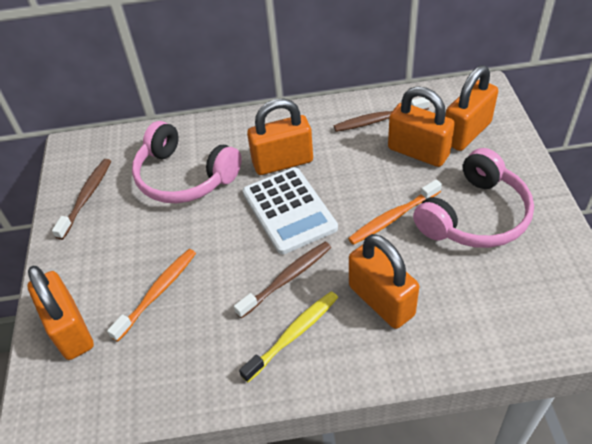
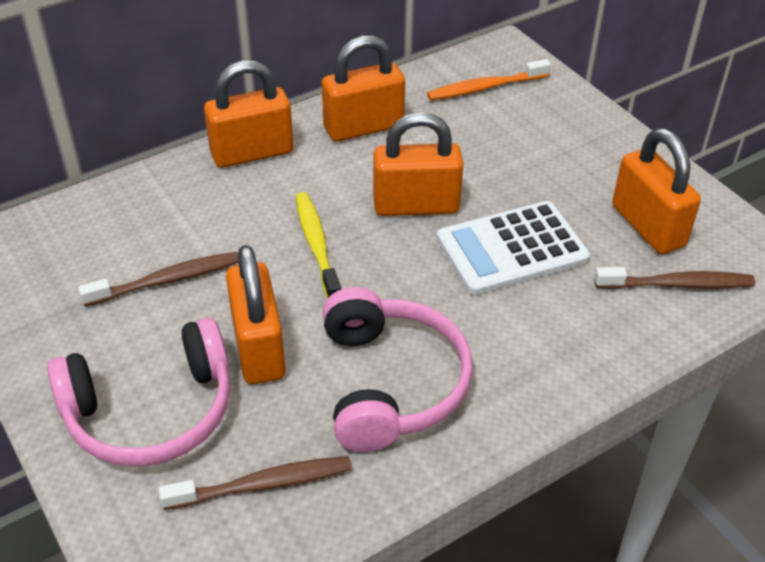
orange toothbrush: [107,249,196,342] [348,179,442,245] = 2 -> [427,59,551,100] = 1

